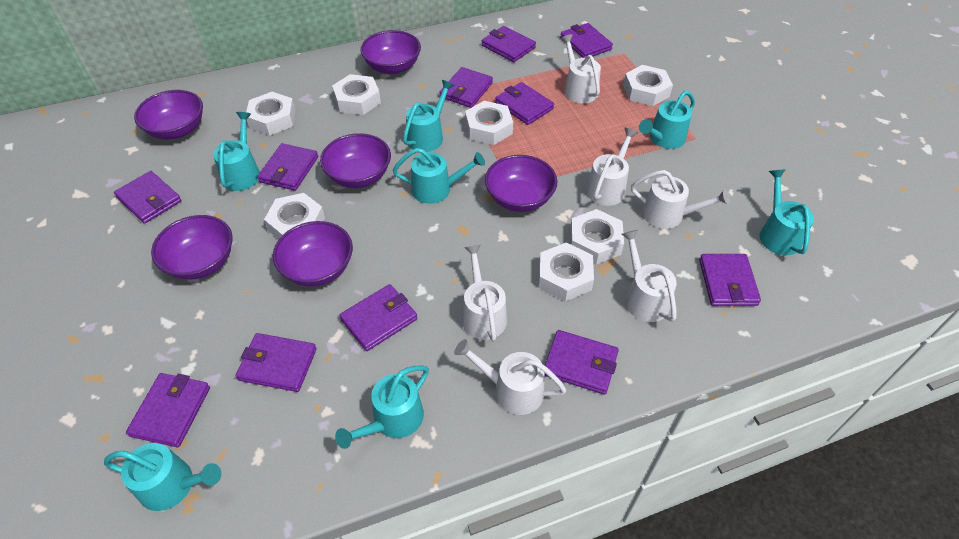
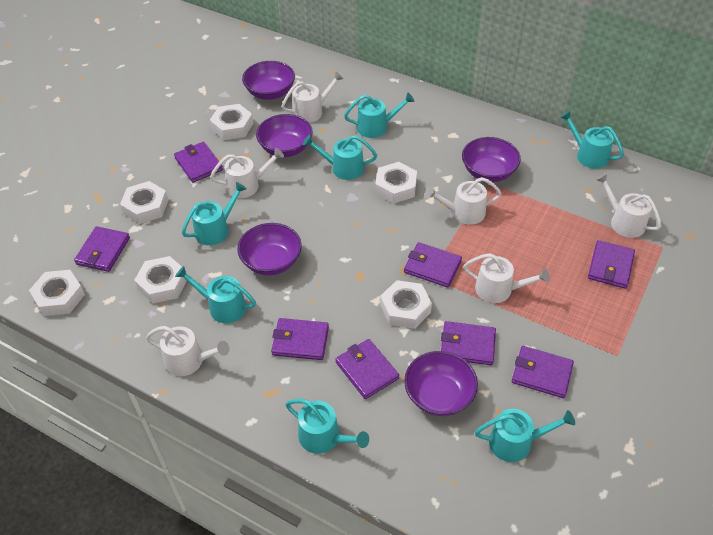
purple bowl: [134,90,203,139] [151,215,233,280] [273,221,353,287] [320,133,391,188] [360,30,421,74] [485,155,558,212] = 6 -> [237,223,302,275] [242,61,295,100] [256,114,313,157] [404,351,478,416] [462,137,521,182] = 5
purple wallet: [114,171,182,224] [126,373,210,447] [235,333,317,392] [257,143,318,191] [339,284,417,351] [439,67,493,108] [482,26,536,62] [495,82,554,125] [545,330,619,395] [560,23,613,58] [699,254,761,306] = 11 -> [74,226,130,272] [174,142,223,183] [271,318,329,360] [335,339,399,399] [404,242,462,288] [441,321,496,365] [512,346,574,398] [588,240,635,289] = 8
white nut: [246,92,296,136] [264,193,325,240] [332,74,381,115] [465,101,513,145] [539,242,594,302] [570,209,624,265] [623,65,673,106] = 7 -> [29,270,85,316] [120,181,168,224] [134,256,187,304] [210,104,253,140] [375,162,417,203] [380,280,432,329] = 6

